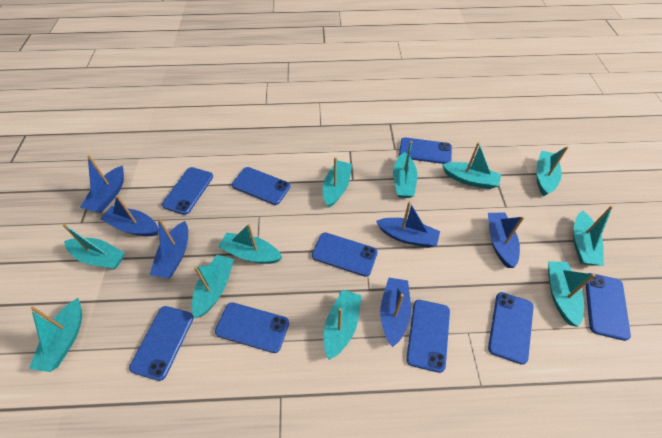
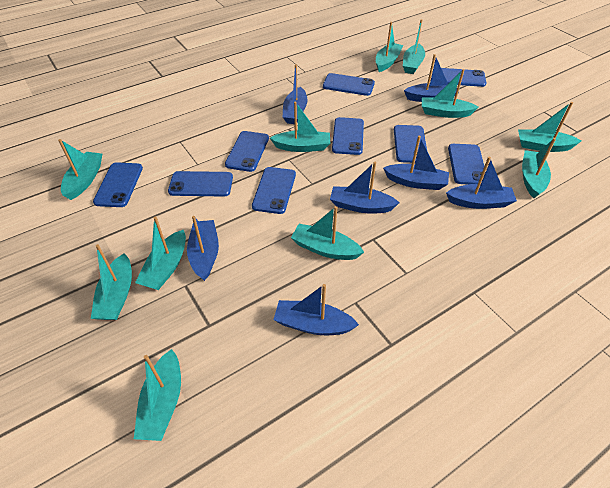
blue boat: [80,155,124,213] [101,195,159,236] [150,218,188,278] [376,201,440,247] [380,278,411,347] [488,212,524,268] = 6 -> [187,216,219,281] [273,284,359,335] [283,64,308,124] [330,162,399,214] [383,136,449,190] [404,54,459,102] [446,157,517,209] = 7

